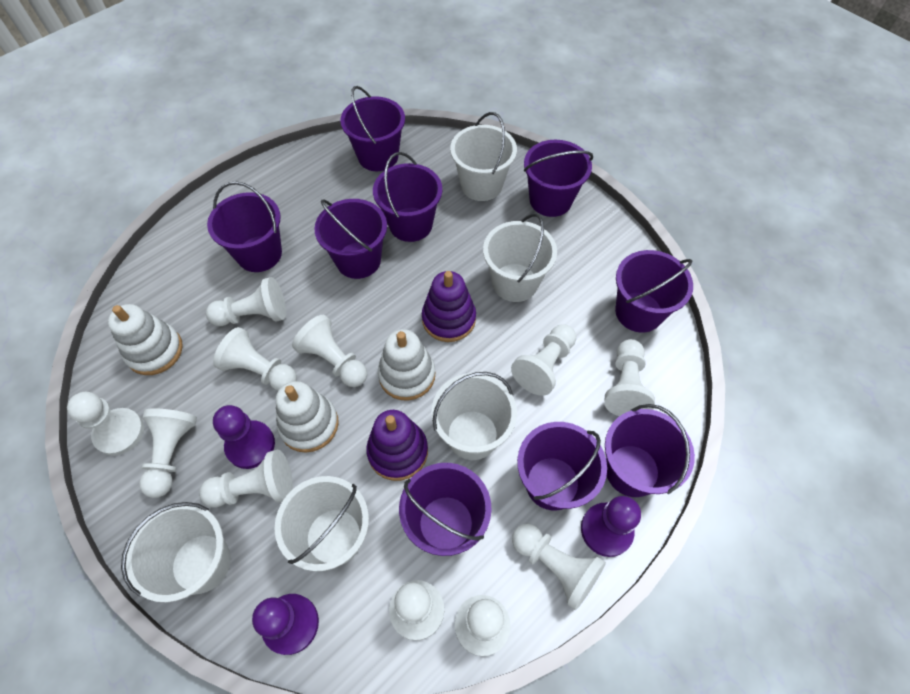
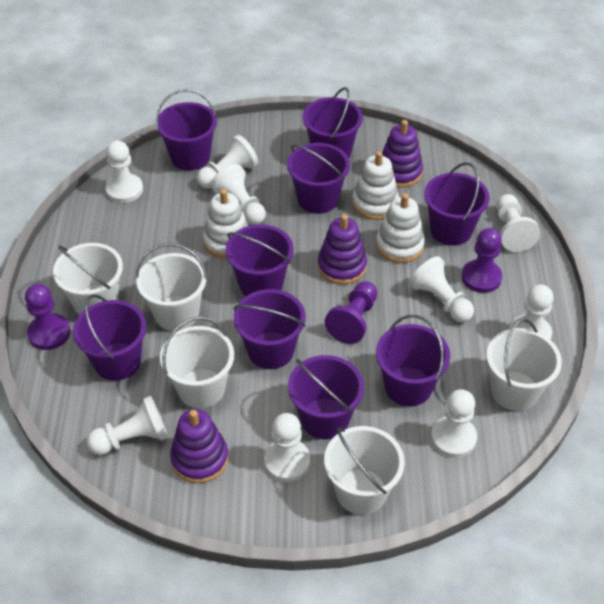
purple stacking toy: [366,410,428,481] [422,271,476,342] = 2 -> [170,409,228,483] [318,214,367,284] [382,120,423,188] = 3
white pawn: [67,392,144,456] [139,408,197,498] [199,450,293,507] [206,277,286,326] [213,327,297,391] [292,315,367,387] [389,580,444,641] [455,595,511,656] [511,325,576,396] [512,524,606,610] [604,339,655,416] = 11 -> [87,396,168,455] [105,141,143,203] [197,135,259,189] [211,164,266,225] [264,413,310,482] [409,256,474,323] [431,389,477,458] [496,194,540,252] [510,284,554,340] = 9

